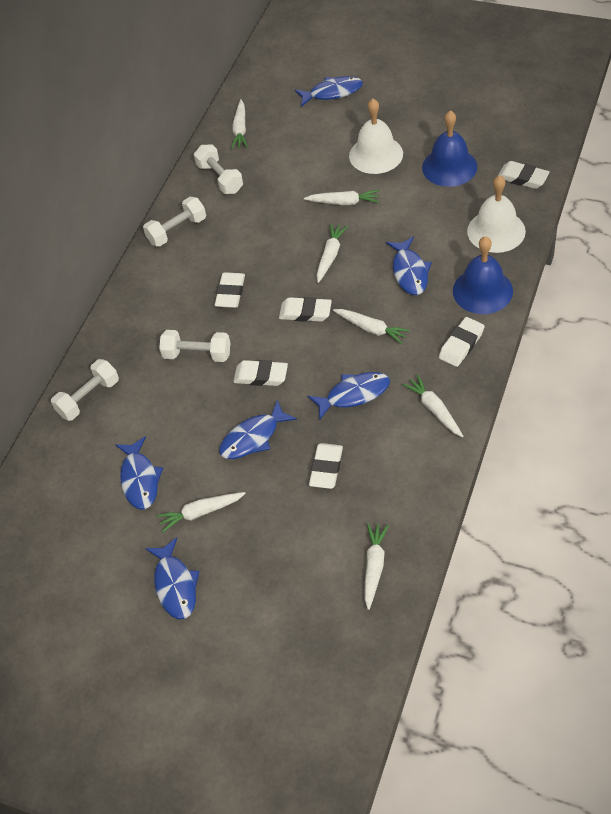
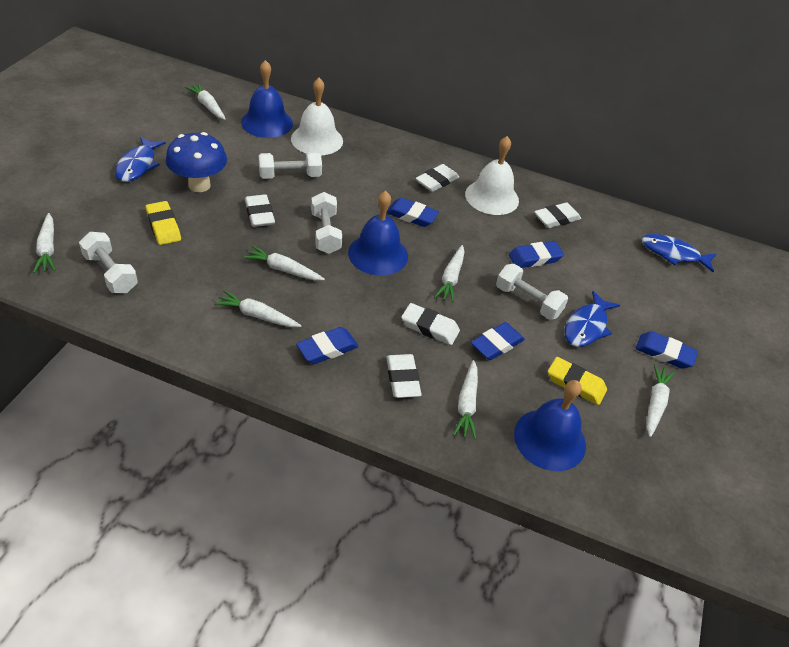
blue bell: [422,110,477,187] [453,236,513,314] = 2 -> [241,60,293,138] [348,191,408,276] [514,380,586,471] = 3
blue eraser: none = 0 -> [296,327,359,364] [386,198,439,227] [471,322,525,360] [509,241,564,268] [636,331,698,369] = 5
blue fish: [115,436,163,509] [145,538,200,619] [219,400,297,459] [295,76,363,107] [308,372,390,420] [386,237,432,295] = 6 -> [115,136,166,182] [564,291,620,347] [642,234,716,272] = 3
blue mushroom: none = 0 -> [166,132,227,192] = 1
white eraser: [215,272,245,308] [233,360,288,386] [279,297,332,322] [309,443,343,489] [439,317,485,367] [498,161,550,189] = 6 -> [245,194,275,227] [386,354,422,398] [401,303,460,345] [416,164,459,192] [534,202,581,228] = 5
yellow eraser: none = 0 -> [146,201,181,245] [548,357,607,405] = 2

